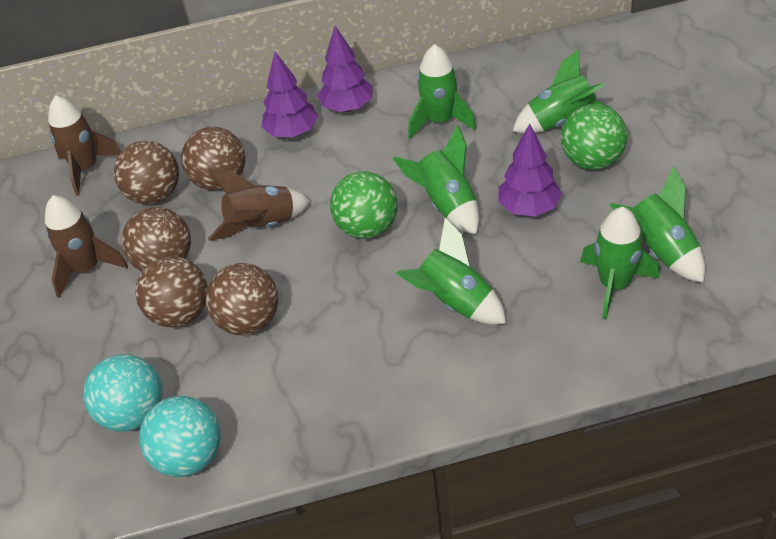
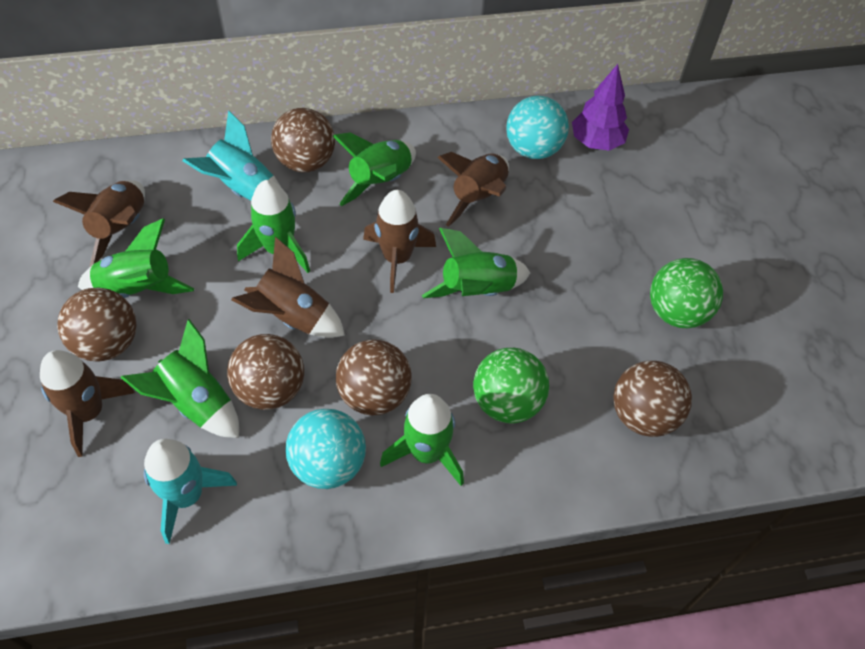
brown rocket: [45,195,128,298] [48,95,121,196] [208,168,311,241] = 3 -> [40,350,135,457] [53,180,145,267] [231,237,345,338] [363,190,436,293] [437,152,509,227] = 5
purple tree: [262,52,318,137] [317,26,373,112] [498,124,562,216] = 3 -> [572,64,629,151] = 1
turquoise rocket: none = 0 -> [144,439,237,544] [182,110,281,201] = 2

